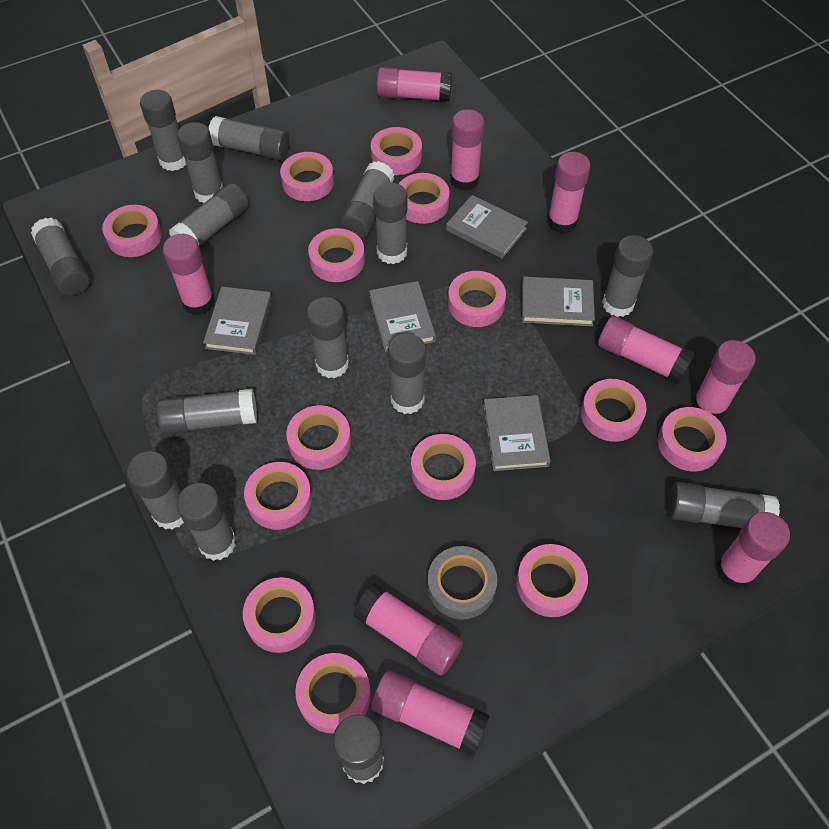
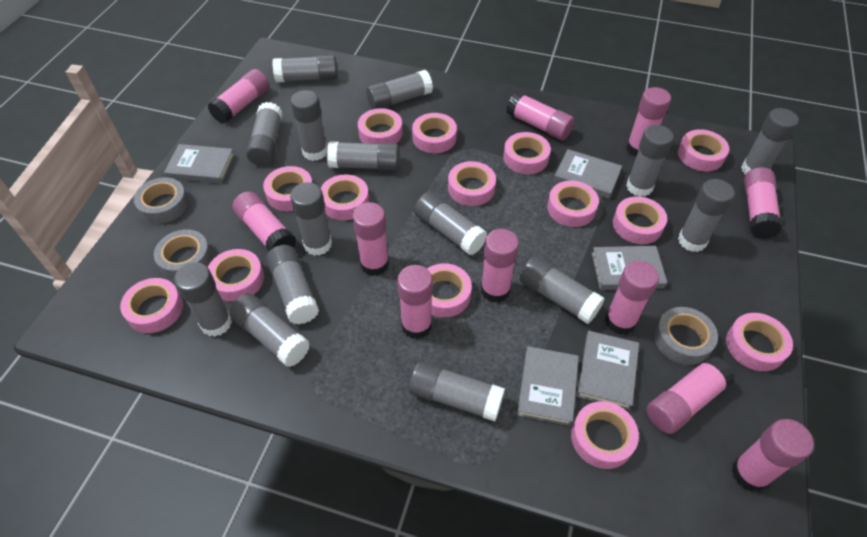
grey tape: [427,546,497,619] = 1 -> [134,177,189,224] [154,230,212,280] [654,307,718,365] = 3
pink glue stick: [163,234,215,315] [353,583,463,676] [371,670,490,757] [377,67,452,102] [450,109,484,191] [547,152,591,234] [598,316,695,384] [692,340,756,419] [716,512,790,589] = 9 -> [208,69,269,124] [232,191,296,251] [352,202,389,276] [397,265,433,339] [481,229,519,303] [506,92,575,140] [605,261,659,335] [627,87,671,157] [646,356,735,434] [731,419,814,492] [744,167,782,239] = 11

